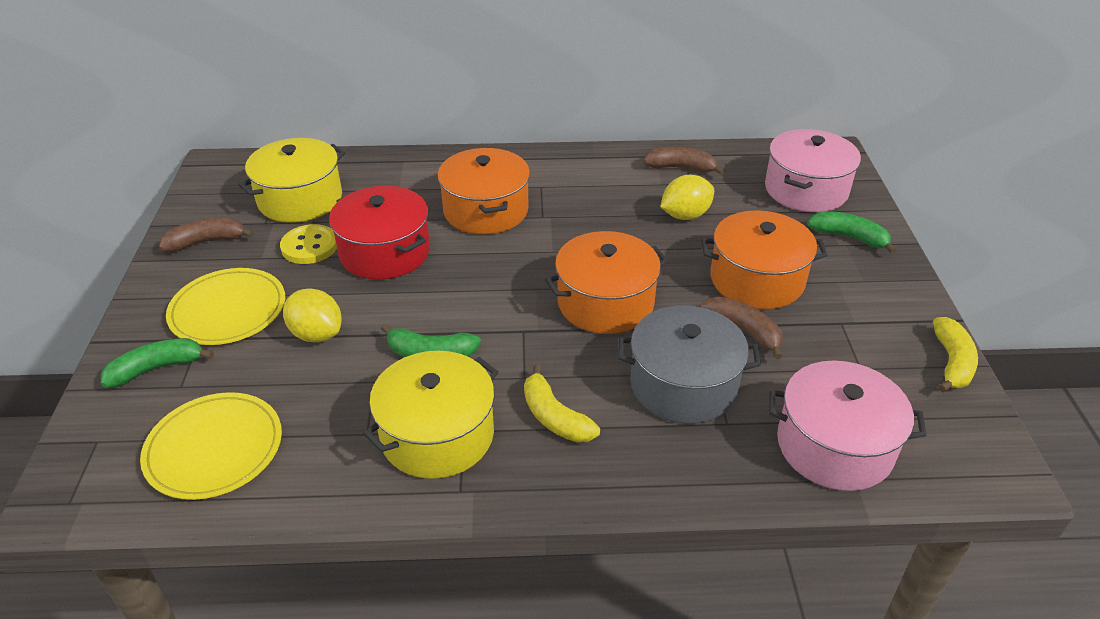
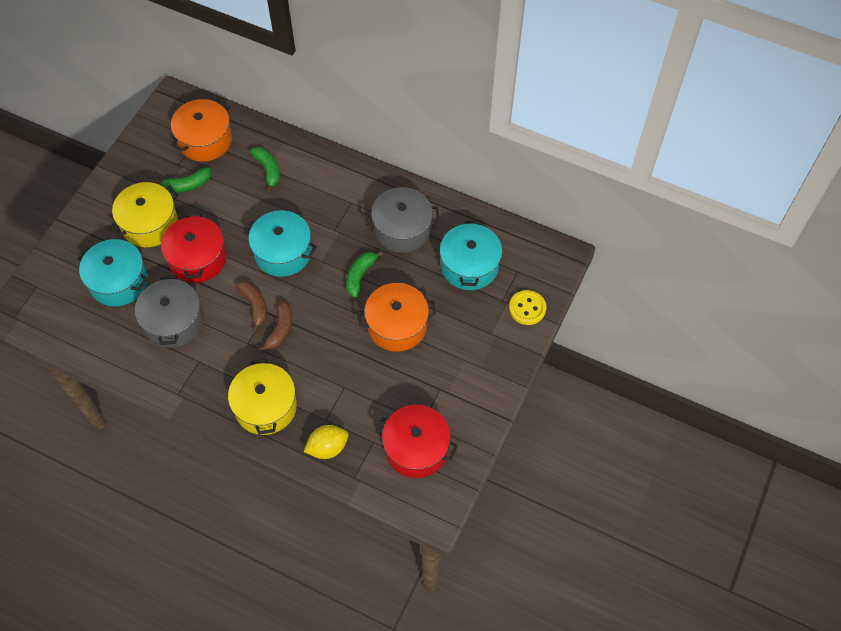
brown banana: [159,218,254,252] [643,147,725,175] [700,296,783,359] = 3 -> [236,281,267,333] [259,300,292,352] = 2
grey pot: [618,305,761,424] = 1 -> [135,275,203,348] [365,187,440,253] = 2
orange pot: [437,148,530,235] [545,231,668,334] [701,210,828,309] = 3 -> [171,99,232,161] [357,283,436,352] = 2
pink pot: [765,129,861,212] [769,360,927,491] = 2 -> none = 0
red pot: [329,186,430,280] = 1 -> [161,213,227,283] [375,405,458,478] = 2
turquoise pot: none = 0 -> [77,239,148,306] [244,210,317,277] [440,221,502,290] = 3
yellow banana: [524,364,600,443] [933,317,978,393] = 2 -> none = 0
yellow lemon: [283,288,342,343] [660,175,714,220] = 2 -> [304,425,348,459] = 1
yellow plate: [140,392,282,500] [166,268,285,345] = 2 -> none = 0

